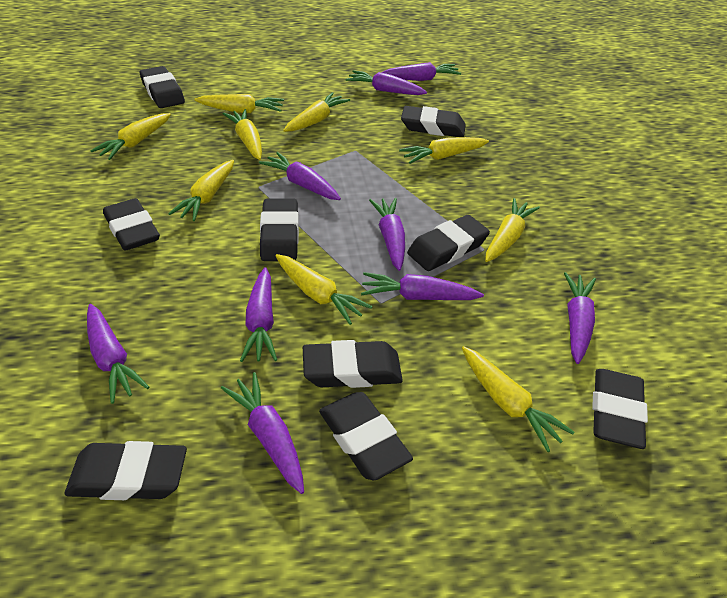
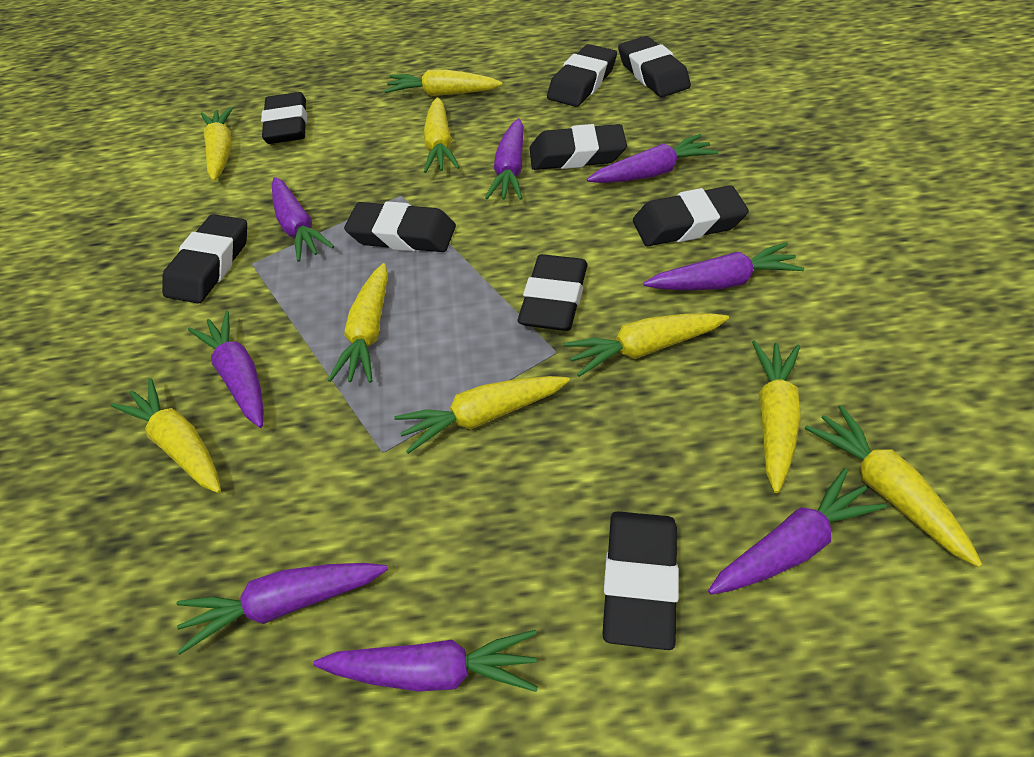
purple carrot: [87,304,149,404] [221,372,304,494] [240,267,277,362] [259,152,341,200] [346,70,427,95] [361,272,484,300] [369,198,405,271] [381,62,461,81] [564,272,596,364] = 9 -> [176,563,388,655] [188,311,264,428] [272,177,334,262] [313,630,538,692] [485,118,524,200] [587,134,719,183] [643,242,804,291] [708,468,887,594] = 8

